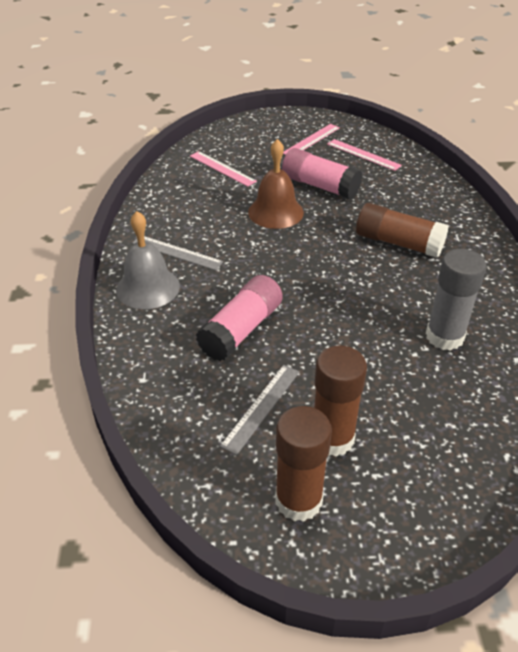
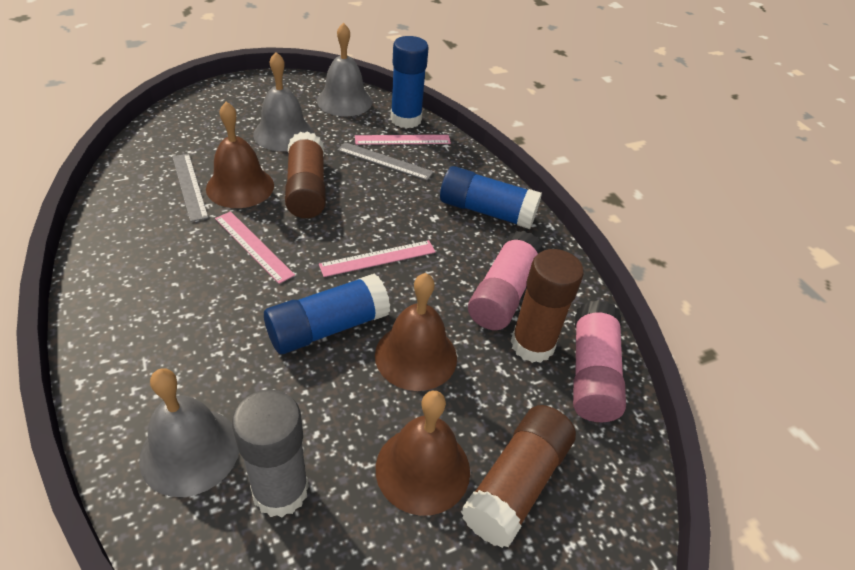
blue glue stick: none = 0 -> [264,273,390,354] [390,36,429,129] [440,166,542,229] = 3
brown bell: [248,139,304,229] = 1 -> [206,102,274,208] [375,273,457,391] [376,390,470,516] = 3
grey bell: [116,211,180,309] = 1 -> [139,368,239,497] [253,52,314,151] [317,23,372,116] = 3

